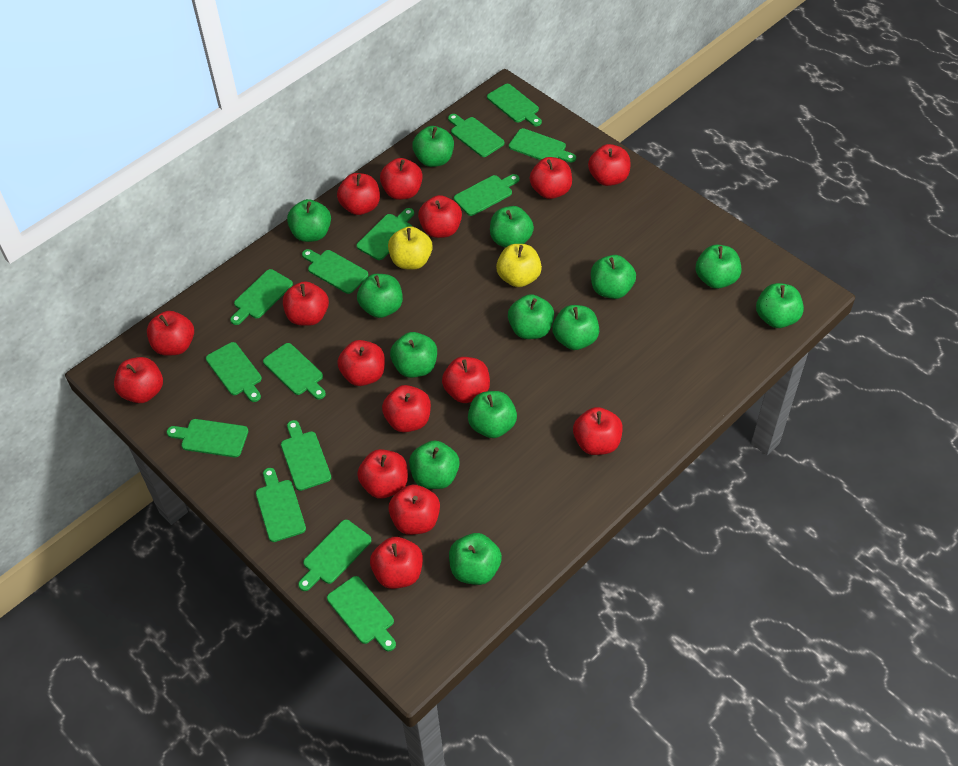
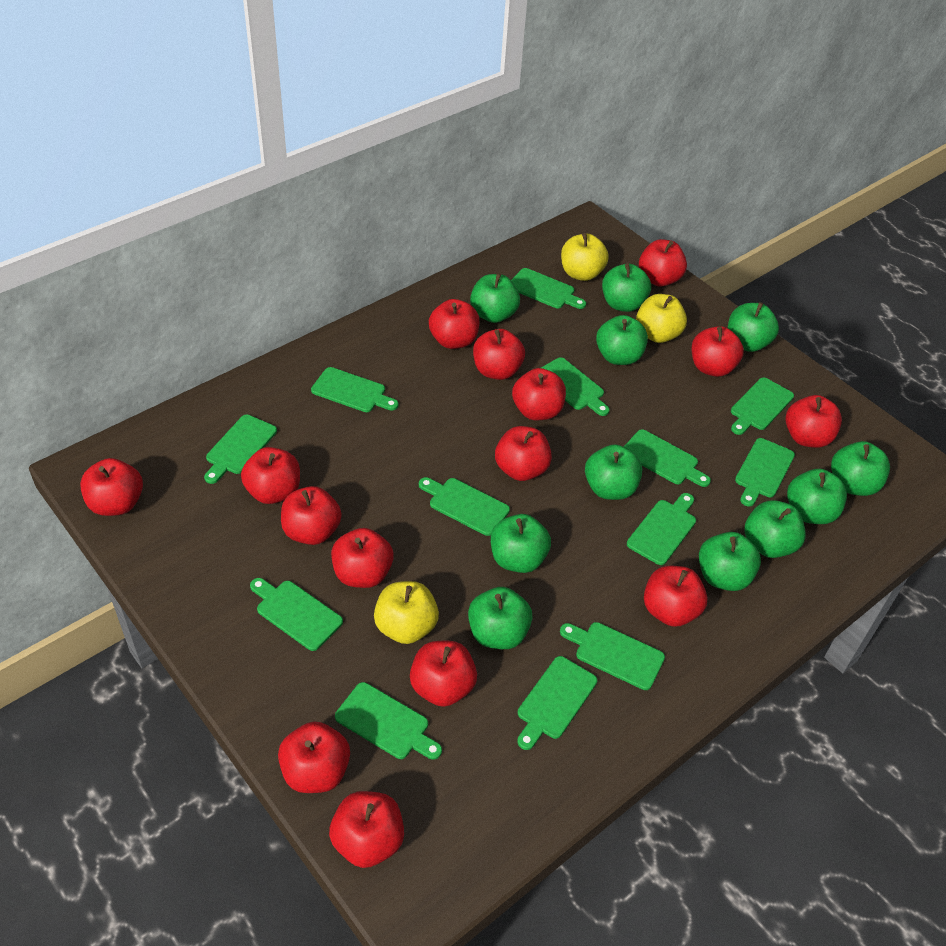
green apple: [287,199,331,242] [357,274,403,318] [390,332,437,378] [409,440,460,489] [412,126,454,167] [449,533,502,585] [468,391,517,438] [490,206,534,248] [508,294,554,339] [552,305,599,350] [591,255,636,299] [696,245,741,289] [756,283,804,328] = 13 -> [468,587,533,649] [470,273,520,323] [491,514,551,573] [585,444,642,500] [596,315,648,365] [602,263,651,312] [699,532,761,591] [728,302,779,352] [745,500,806,558] [787,469,847,524] [831,441,890,496] = 11
green cutting board: [167,419,248,458] [206,342,262,402] [230,269,293,325] [256,468,306,542] [263,343,326,399] [281,420,331,491] [298,520,372,591] [302,249,368,294] [327,576,396,651] [356,208,414,260] [448,114,504,157] [454,174,519,216] [487,84,542,126] [509,128,576,163] = 14 -> [204,415,277,484] [250,578,343,651] [311,367,399,412] [335,682,442,760] [419,477,510,536] [511,268,586,309] [517,656,597,750] [541,357,610,416] [560,622,665,690] [624,429,711,487] [627,493,696,565] [731,377,794,435] [735,438,795,507] = 13
yellow apple: [388,226,432,270] [496,244,542,287] = 2 -> [374,581,439,644] [561,233,609,281] [636,294,687,343] = 3

